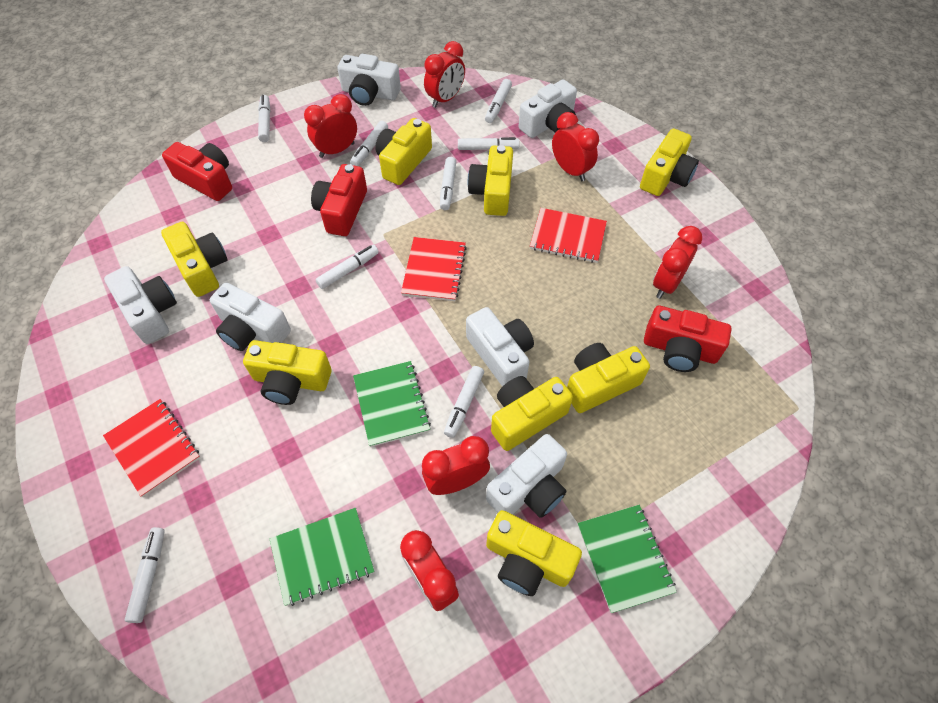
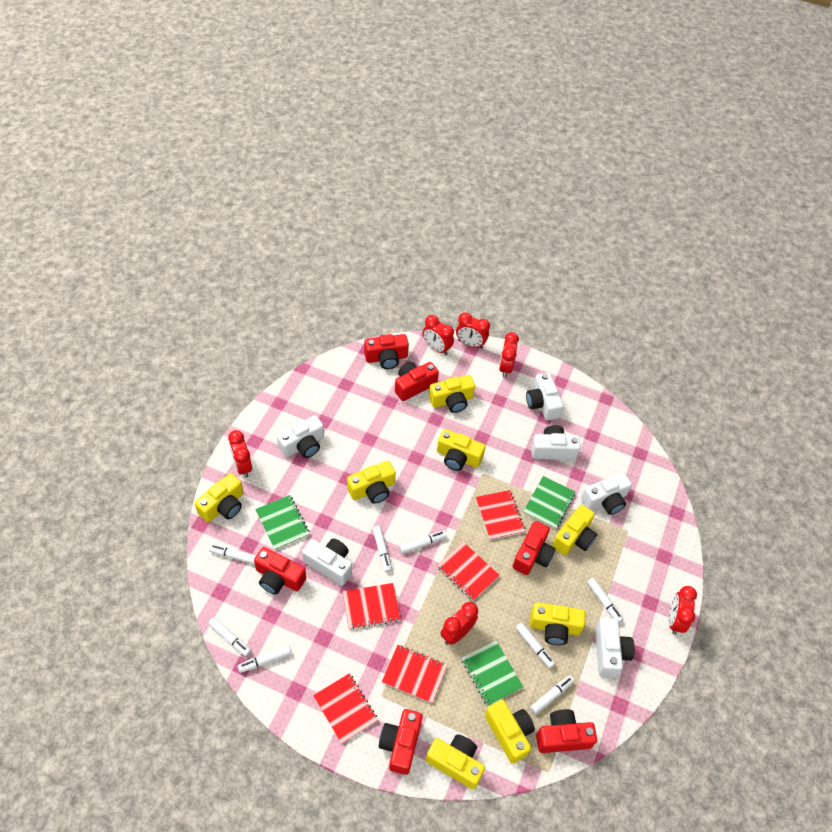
red camera: [162,142,232,201] [311,164,367,236] [644,306,732,372] = 3 -> [254,547,306,595] [364,334,409,369] [379,709,423,775] [395,362,439,401] [513,521,556,575] [536,709,597,753] = 6
red notebook: [103,399,200,497] [401,237,467,301] [530,208,607,263] = 3 -> [313,673,378,744] [342,583,401,630] [382,645,447,704] [437,542,500,601] [476,490,525,540] = 5

